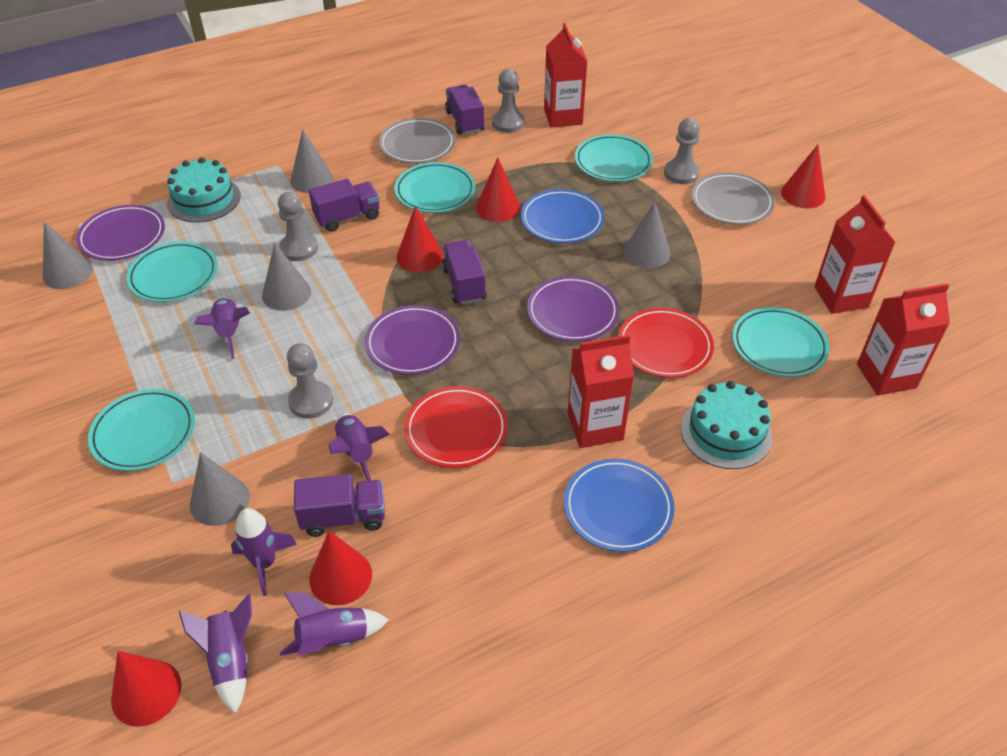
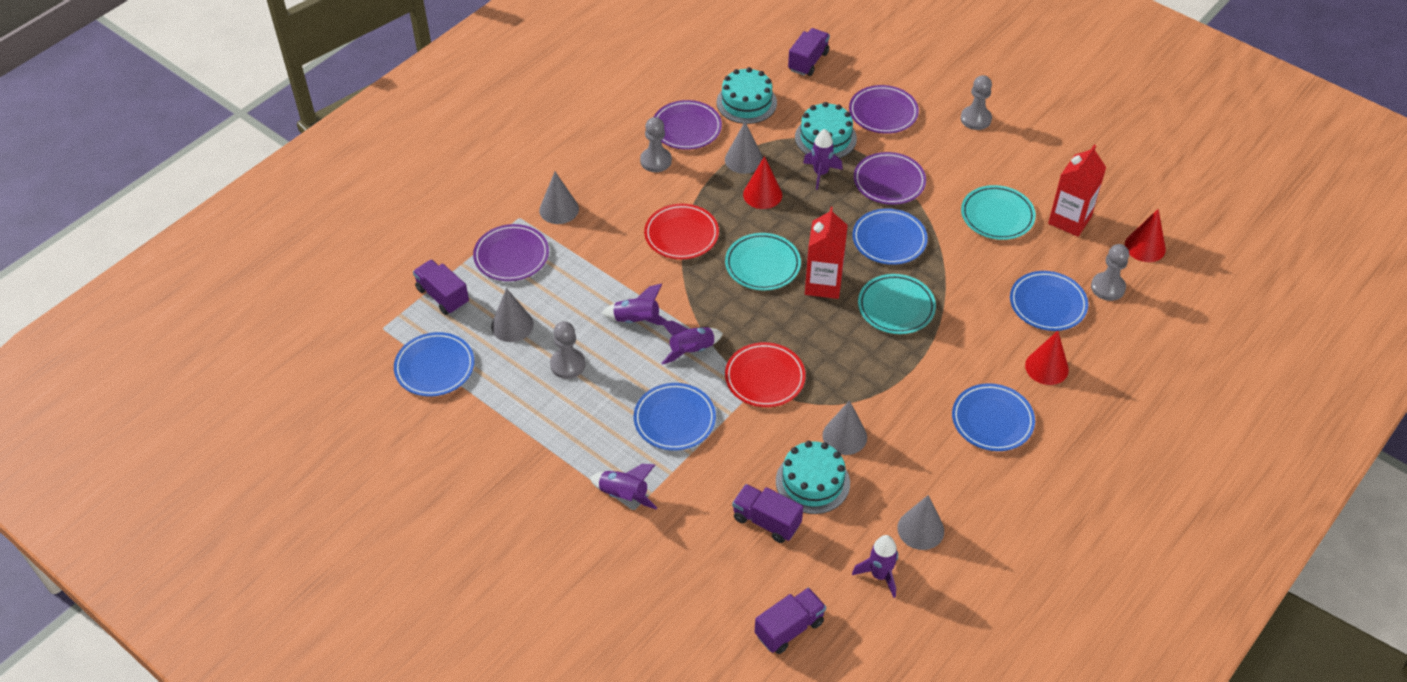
blue plate: [521,189,604,243] [564,458,675,552] = 2 -> [394,332,474,397] [634,383,716,451] [852,208,928,265] [952,383,1035,451] [1010,271,1088,331] = 5
grey plate: [379,118,456,164] [692,172,775,224] = 2 -> none = 0
purple plate: [76,205,165,261] [365,305,460,375] [527,276,619,342] = 3 -> [473,224,549,281] [654,100,722,150] [849,85,919,134] [854,152,926,205] = 4
red carton: [544,23,587,128] [568,335,634,448] [814,195,896,314] [857,283,950,395] = 4 -> [805,207,848,299] [1048,144,1106,237] = 2
red cone: [111,651,182,727] [309,531,372,605] [396,205,443,272] [476,157,520,222] [781,144,825,208] = 5 -> [743,156,782,209] [1025,331,1069,385] [1125,209,1166,262] = 3
turquoise cake: [167,157,241,223] [681,381,772,469] = 2 -> [717,67,777,124] [776,441,850,514] [795,102,857,158] = 3
turquoise plate: [88,389,195,471] [126,241,218,302] [394,162,476,213] [575,134,653,182] [732,307,830,377] = 5 -> [725,233,801,290] [858,274,936,334] [961,185,1036,240] = 3

